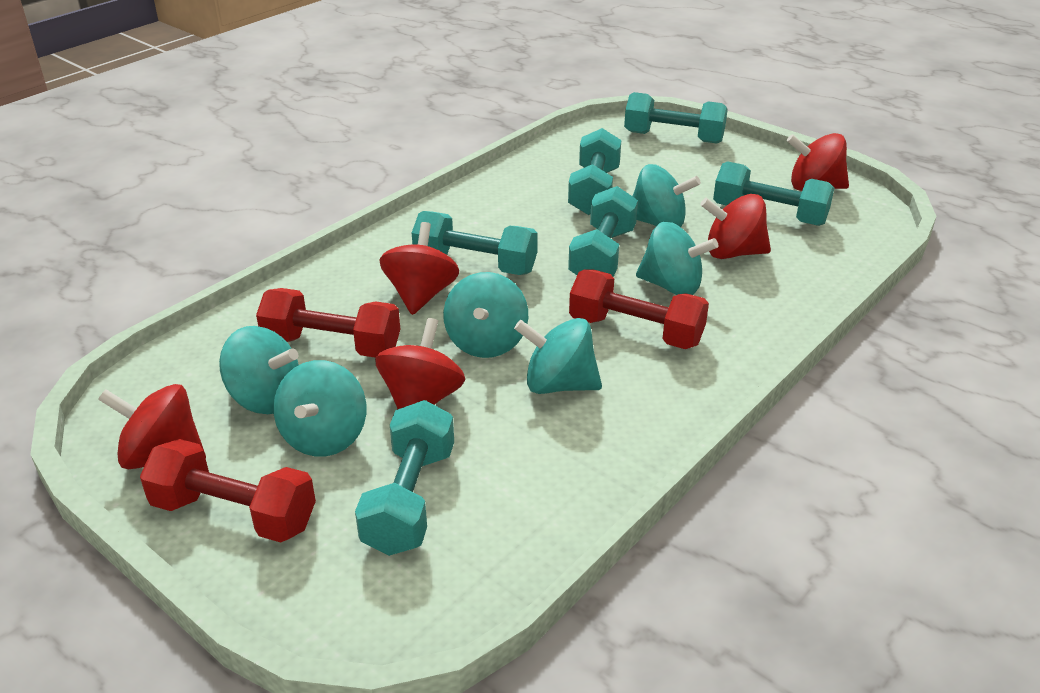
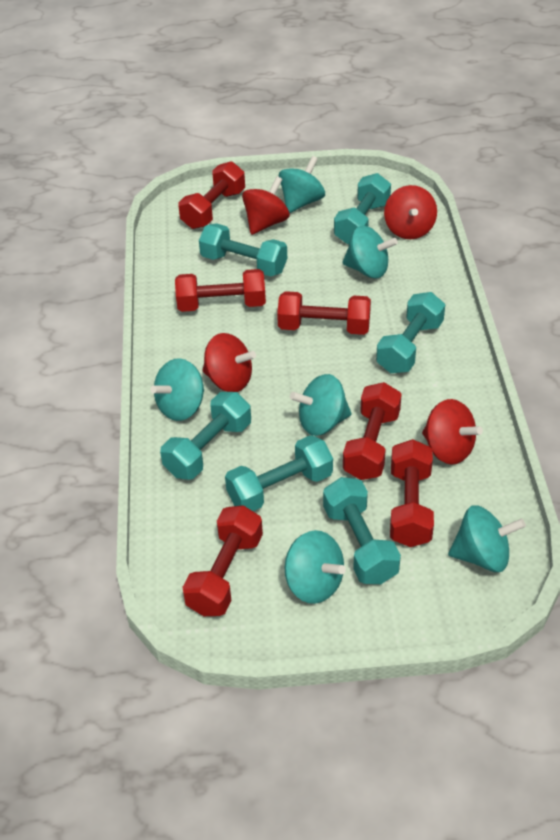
red dumbbell: [140,439,316,543] [256,288,400,358] [569,269,709,349] = 3 -> [175,269,266,312] [178,162,245,229] [182,505,263,616] [277,291,371,335] [343,382,402,480] [390,439,434,547] = 6
red spinning top: [98,384,206,469] [375,318,465,409] [379,222,459,315] [700,194,771,259] [787,133,849,191] = 5 -> [202,333,256,392] [242,176,290,235] [384,185,437,239] [422,399,483,465] = 4

